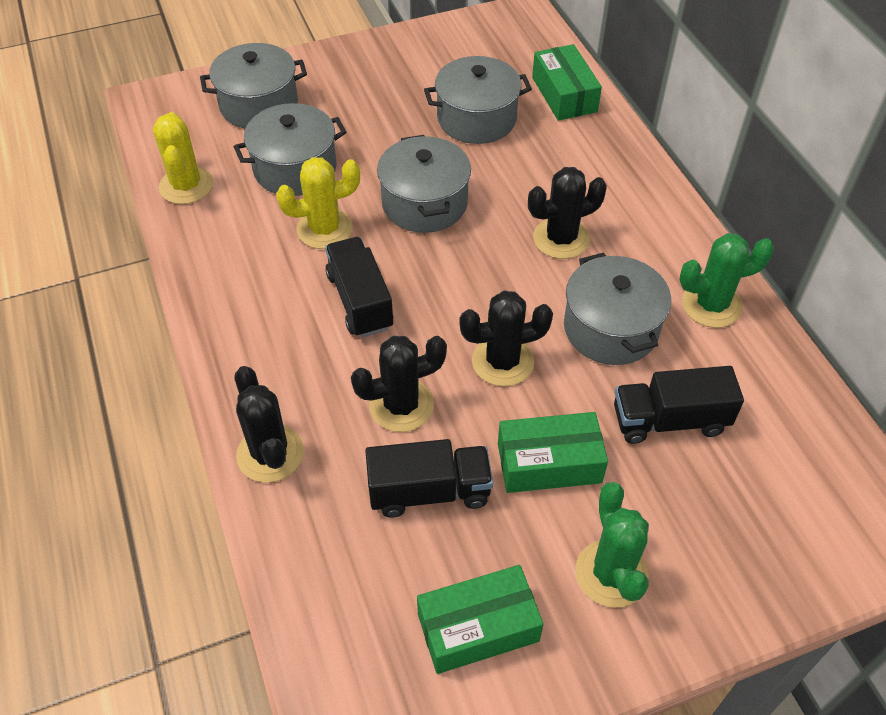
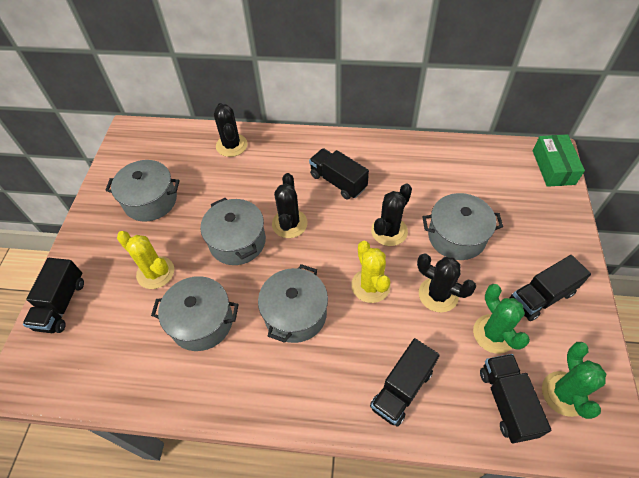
black truck: [325,237,393,338] [365,439,493,517] [614,366,744,444] = 3 -> [23,258,84,333] [309,148,369,200] [370,338,440,427] [480,354,551,443] [510,255,591,321] = 5
green box: [417,565,544,674] [498,412,608,493] [532,44,602,121] = 3 -> [533,134,585,187] = 1

